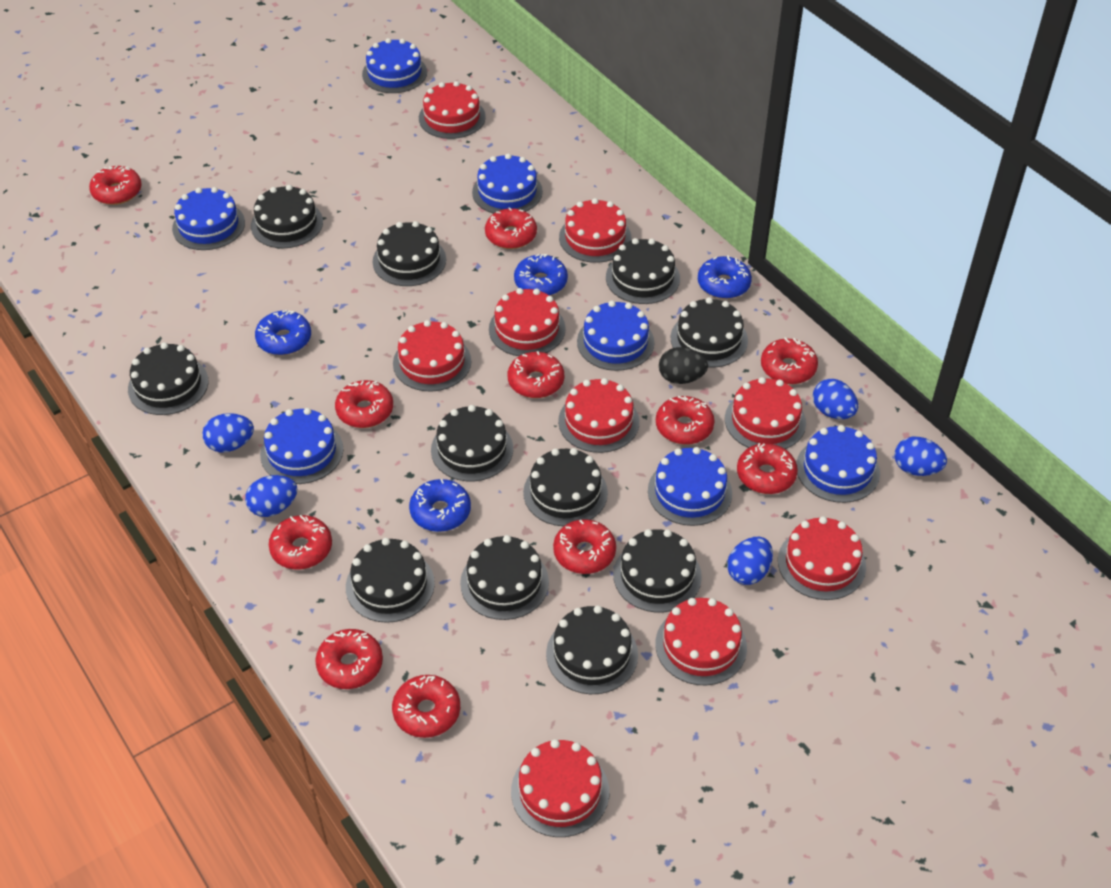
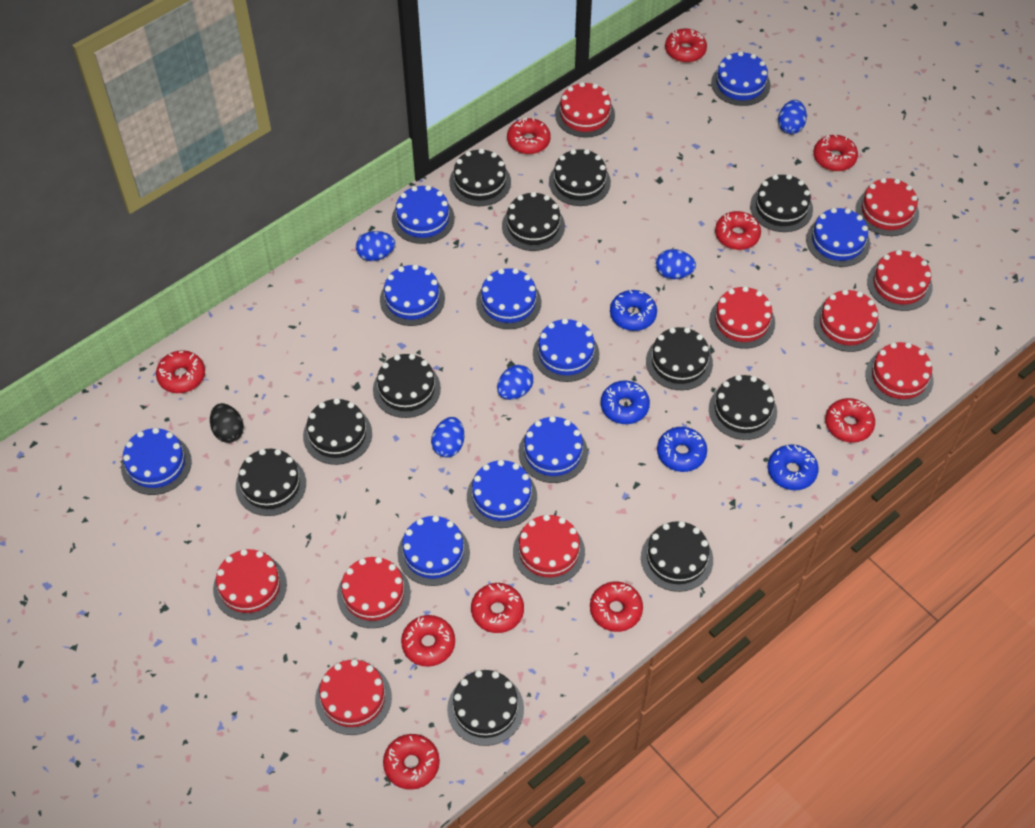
blue cake: [172,187,245,250] [260,408,343,484] [362,38,427,93] [472,153,543,214] [577,301,654,371] [648,447,732,526] [796,425,880,503] = 7 -> [121,428,192,495] [380,264,445,326] [392,185,455,244] [397,515,470,586] [467,460,537,528] [476,268,541,329] [519,416,588,483] [533,318,599,382] [711,51,771,106] [806,208,870,267] = 10
red cake: [393,320,471,392] [419,81,486,139] [489,288,566,356] [511,739,609,837] [558,378,639,453] [559,198,631,263] [655,598,747,685] [725,377,806,449] [778,516,866,600] = 9 -> [213,549,287,621] [315,659,392,735] [337,557,411,628] [513,514,585,585] [555,82,615,138] [709,286,775,349] [814,289,880,352] [856,178,919,236] [865,342,934,406] [867,250,933,311] = 10
red donut: [89,166,141,205] [269,515,332,570] [315,629,383,689] [335,380,393,428] [392,675,460,738] [485,207,537,249] [508,351,564,398] [553,519,616,574] [656,396,714,445] [737,443,798,494] [761,337,818,384] = 11 -> [156,350,205,393] [383,734,440,790] [401,615,455,667] [471,583,524,633] [507,118,551,154] [590,581,643,632] [665,29,707,63] [715,211,761,250] [813,134,858,171] [825,398,875,443] = 10

